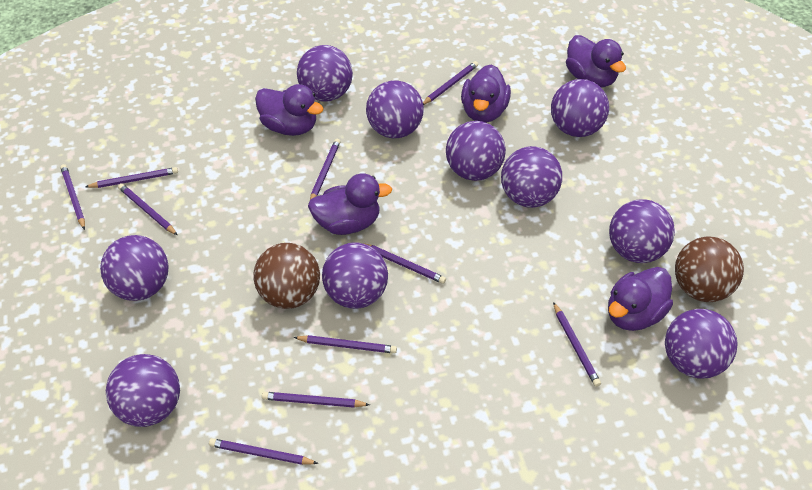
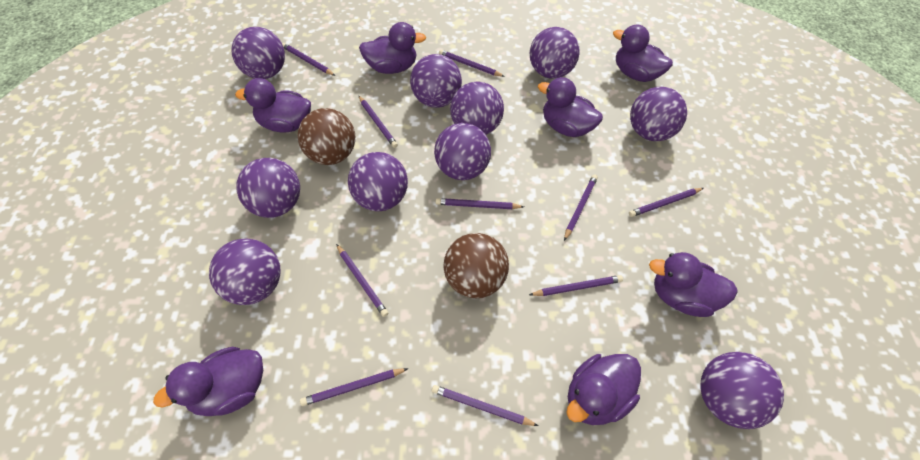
purple duck: [255,84,324,136] [308,173,392,235] [461,64,511,123] [566,35,626,88] [608,267,673,331] = 5 -> [153,347,263,416] [235,78,311,133] [359,22,426,74] [538,77,603,137] [566,354,641,425] [613,25,673,82] [649,252,738,317] = 7

